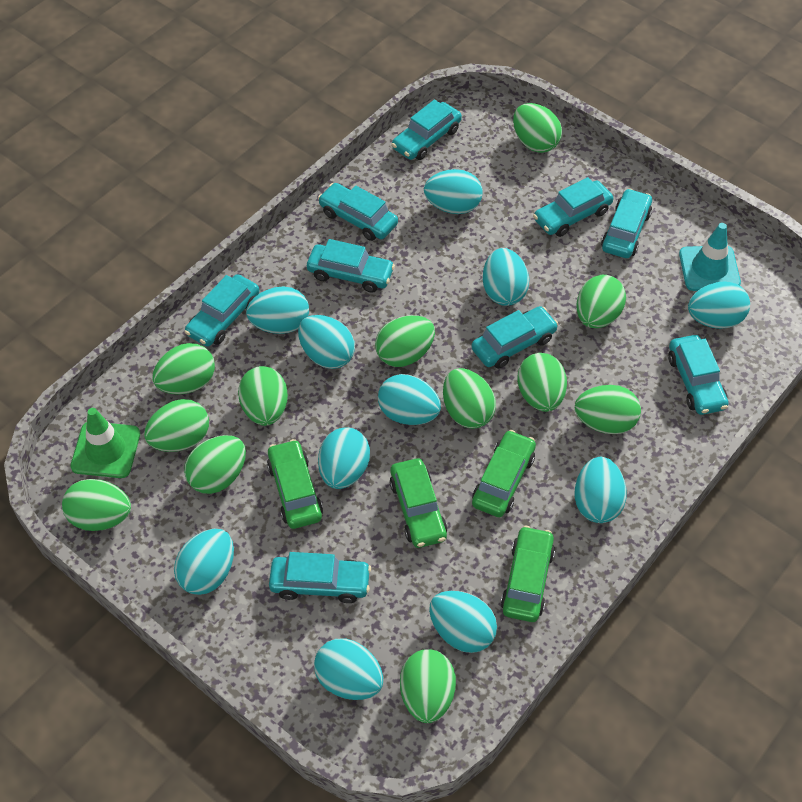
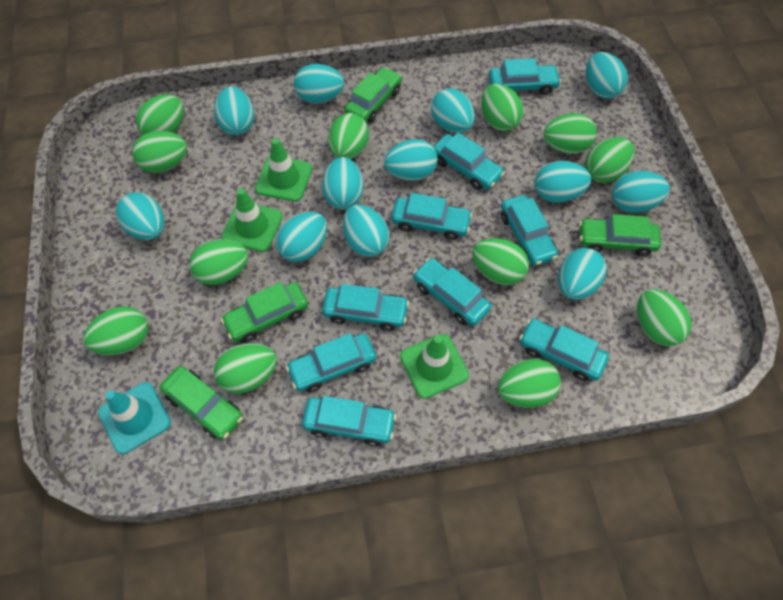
green traffic cone: [71,408,140,478] = 1 -> [221,188,283,252] [255,138,312,202] [400,334,469,399] = 3
turquoise egg: [174,529,234,595] [246,287,309,334] [298,315,355,369] [314,639,383,700] [318,427,370,489] [378,374,441,425] [424,169,482,214] [429,591,497,653] [483,248,529,306] [575,457,627,523] [688,281,750,329] = 11 -> [116,192,165,240] [214,86,254,135] [276,212,327,262] [294,64,344,104] [322,157,363,209] [343,205,389,257] [384,139,438,181] [431,88,475,133] [535,161,591,203] [558,248,607,300] [586,52,628,99] [612,171,670,213] = 12

